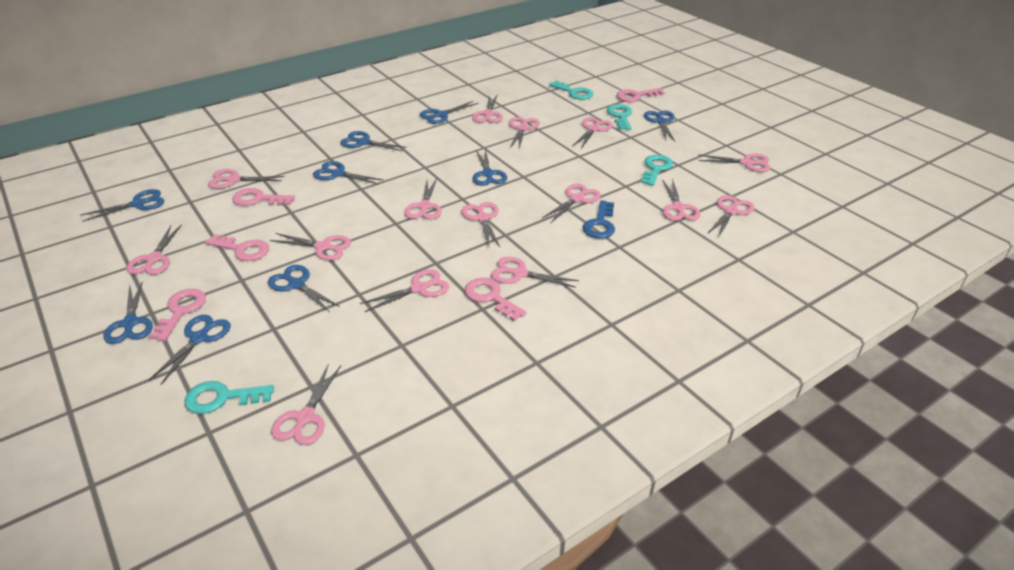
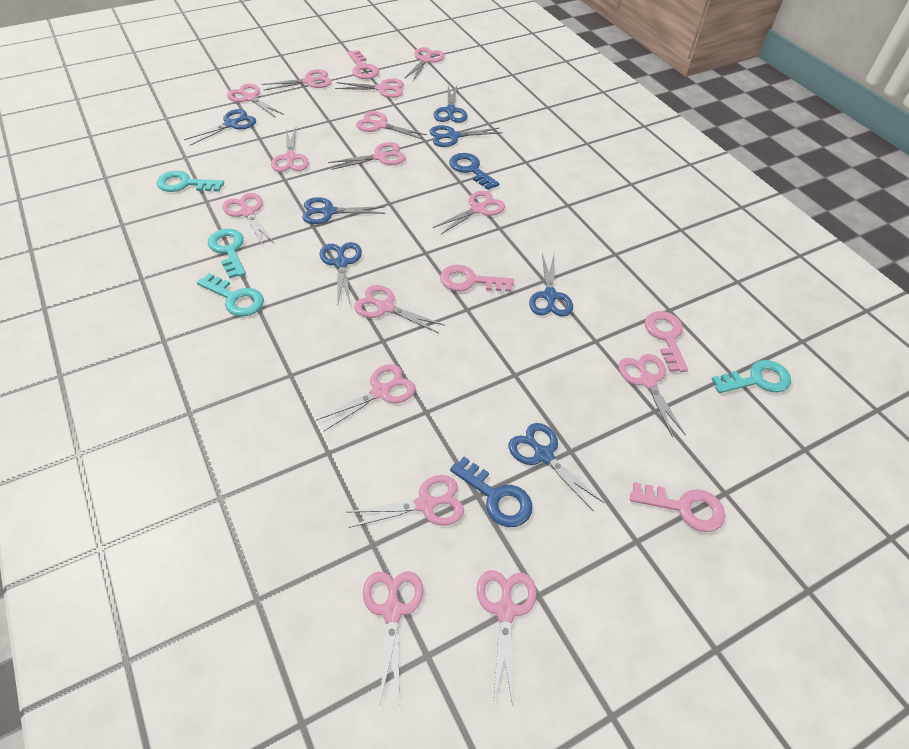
blue key: [583,200,615,239] = 1 -> [449,153,499,190] [450,457,533,527] = 2
blue scissors: [80,189,164,222] [104,281,153,344] [148,315,231,385] [268,265,340,312] [313,161,384,184] [340,131,407,151] [420,101,479,124] [473,149,507,186] [644,111,675,142] = 9 -> [184,109,256,146] [302,197,385,224] [320,242,362,306] [429,125,503,147] [433,85,467,123] [508,423,604,512] [529,254,573,317] = 7
pink key: [149,289,206,341] [205,234,269,261] [232,188,295,206] [465,278,526,321] [617,88,665,102] = 5 -> [348,50,379,79] [440,265,514,292] [630,482,725,532] [645,311,688,372] = 4

